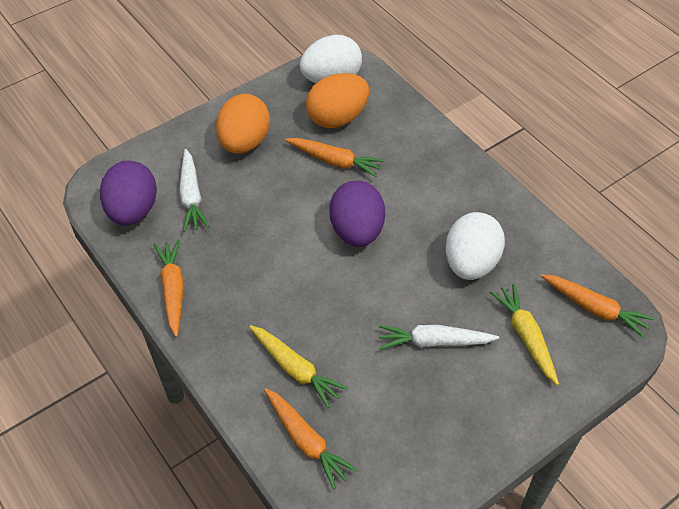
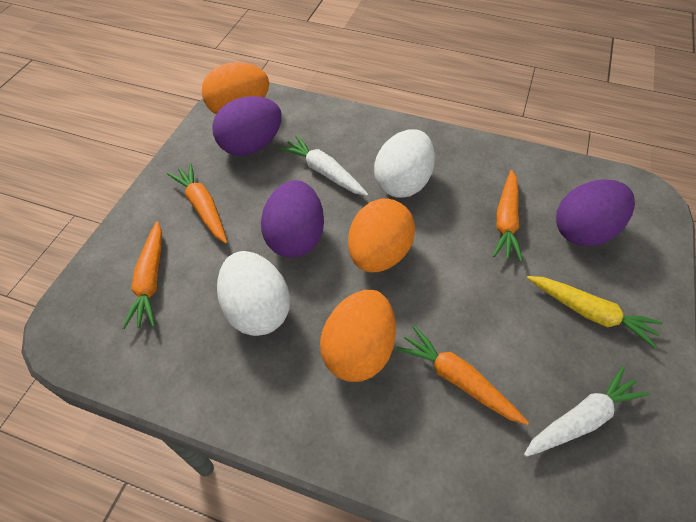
orange egg: [216,94,270,154] [306,73,369,128] = 2 -> [202,62,269,114] [320,290,396,382] [348,198,415,272] = 3
purple egg: [100,161,157,226] [329,180,385,247] = 2 -> [212,96,282,156] [261,180,324,258] [556,180,635,246] = 3
yellow carrot: [249,325,348,408] [490,284,559,385] = 2 -> [527,276,663,348] = 1

